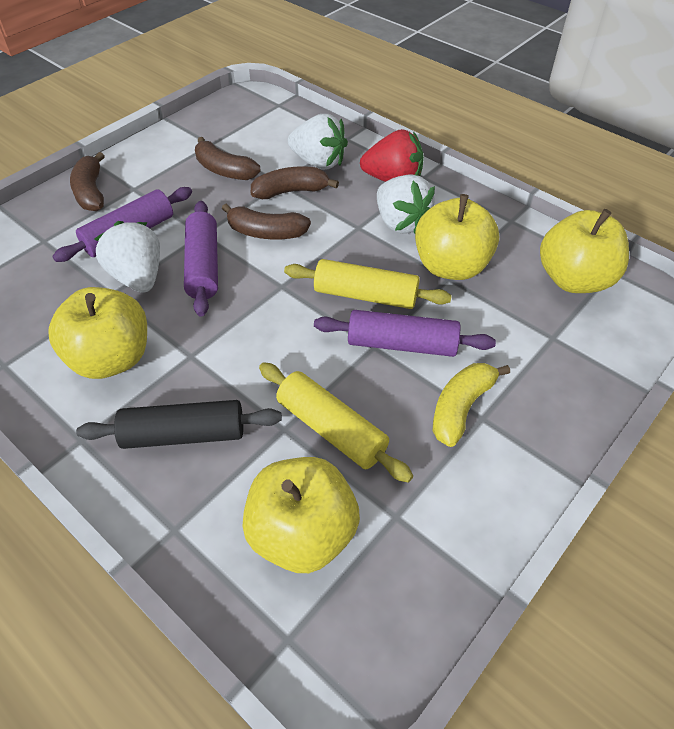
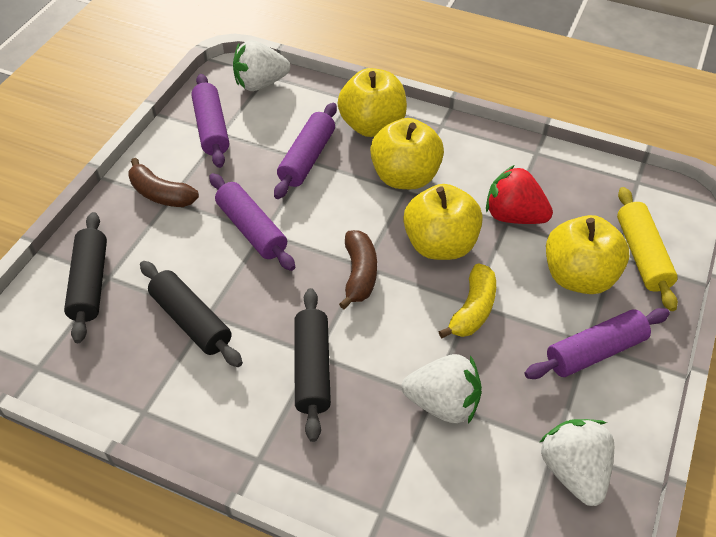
black rolling pin: [76,400,282,449] = 1 -> [64,212,107,343] [140,261,243,367] [294,288,331,442] = 3
brown banana: [70,152,105,211] [195,137,260,180] [222,204,311,239] [251,166,339,199] = 4 -> [129,158,199,207] [339,230,377,309] = 2
purple rolling pin: [52,187,192,262] [184,201,218,317] [314,310,496,357] = 3 -> [191,74,229,168] [209,173,295,271] [274,103,337,199] [525,308,670,379] = 4
yellow rolling pin: [259,362,413,483] [284,259,452,309] = 2 -> [617,187,678,311] = 1

